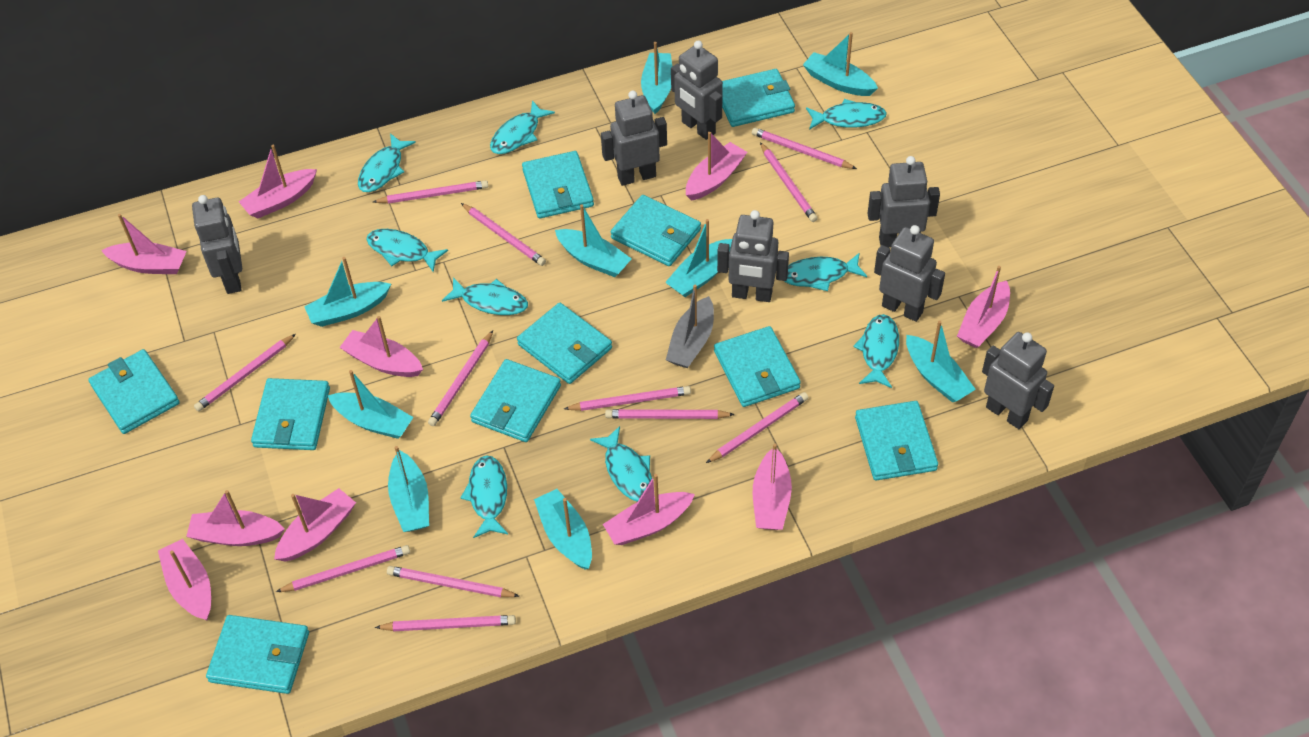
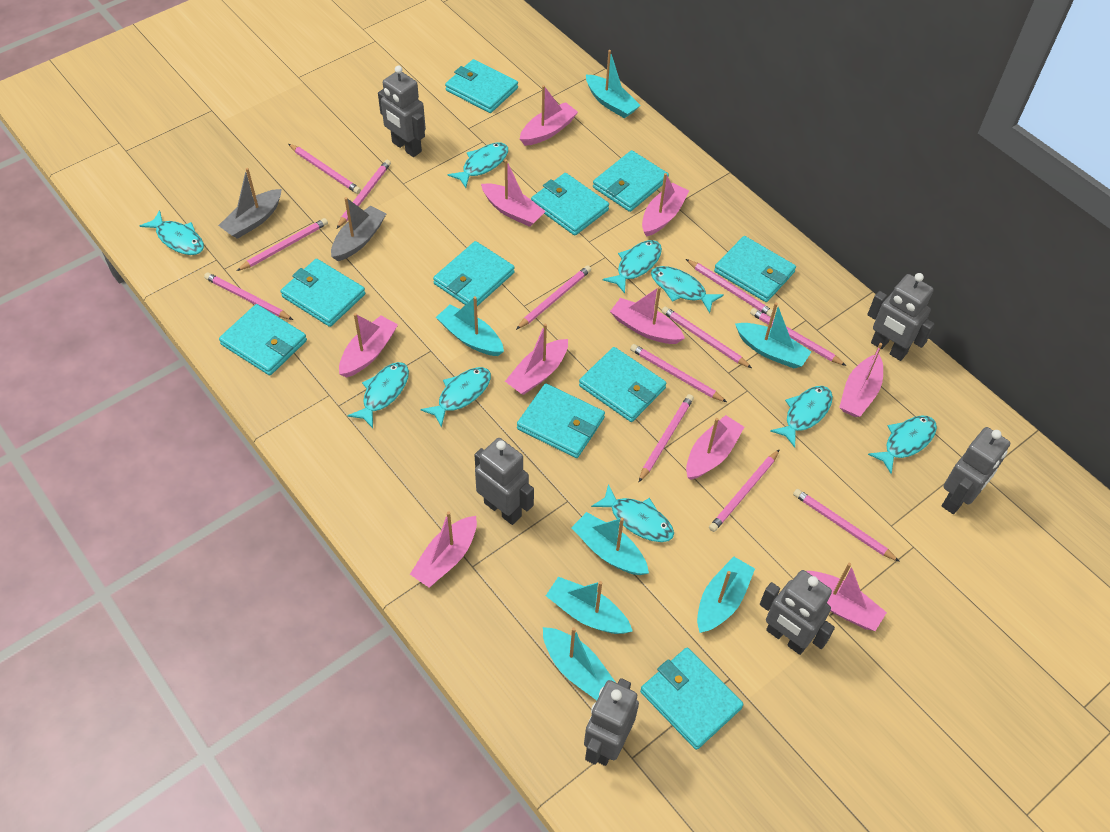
grey boat: [666,285,714,368] = 1 -> [218,168,282,239] [331,197,386,261] = 2
grey robot: [192,195,242,294] [601,91,667,186] [671,40,723,140] [717,210,789,302] [867,156,940,248] [874,225,945,322] [982,332,1054,429] = 7 -> [378,66,426,157] [475,438,534,525] [584,678,639,766] [760,570,835,655] [867,273,935,361] [942,427,1010,514] = 6
turquoise boat: [304,257,391,327] [328,370,413,439] [388,446,429,532] [534,489,592,570] [555,204,632,277] [641,42,672,114] [665,219,732,297] [803,32,878,96] [906,321,976,402] = 9 -> [436,296,504,356] [543,627,616,700] [546,577,632,634] [571,512,649,575] [586,50,641,118] [697,556,755,633] [735,302,811,368] = 7

